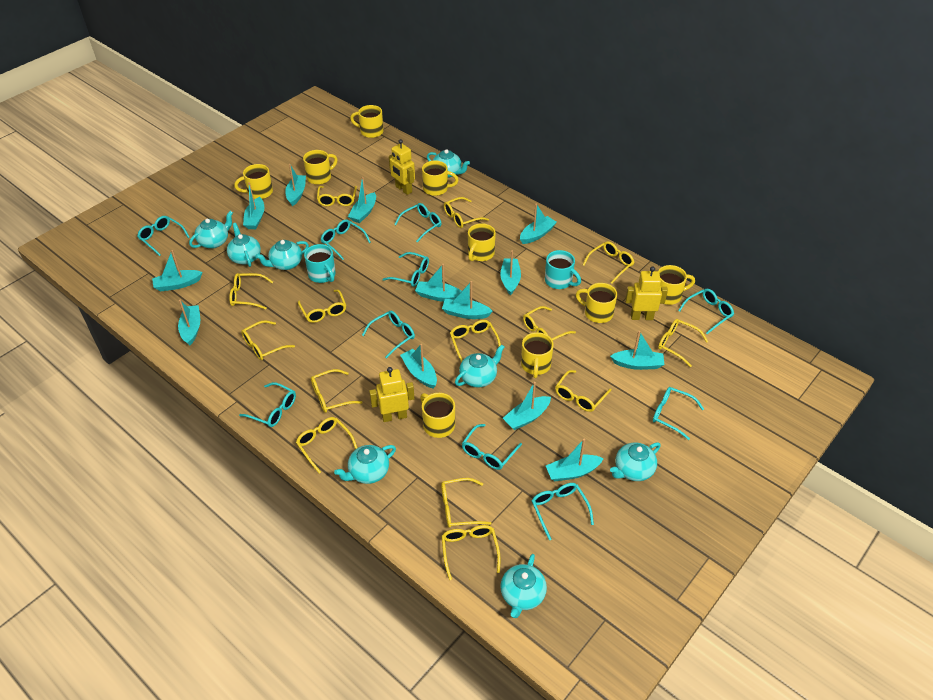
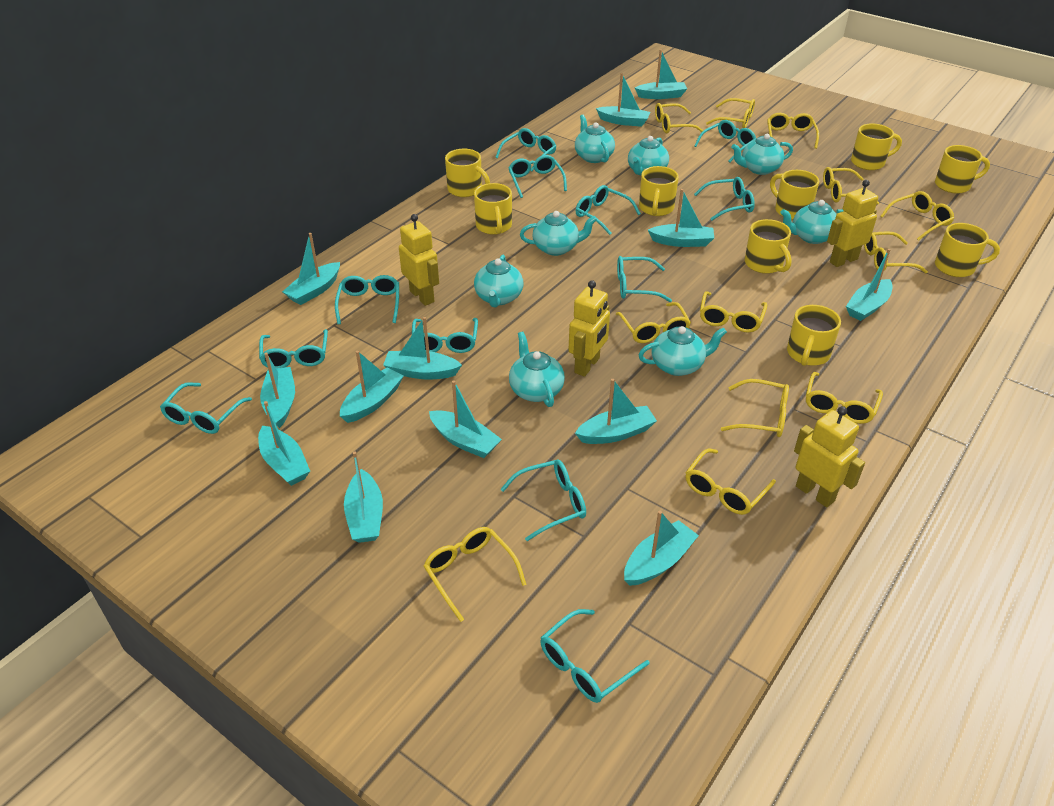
turquoise glasses: [137,216,190,256] [239,382,296,427] [320,219,371,260] [362,311,415,359] [383,252,429,287] [394,203,442,242] [462,424,522,470] [532,483,594,540] [653,387,704,440] [678,289,734,334] = 10 -> [160,382,252,434] [259,329,328,368] [335,275,399,325] [412,318,478,353] [495,128,556,171] [500,460,586,541] [508,155,567,198] [540,609,650,703] [576,185,641,235] [617,256,672,302] [694,120,756,162] [694,177,755,221] = 12
turquoise mug: [304,244,336,283] [545,250,581,289] = 2 -> none = 0
yellow glasses: [229,273,273,310] [241,320,295,360] [296,417,358,474] [298,290,346,323] [311,369,362,413] [317,186,357,206] [441,478,492,528] [442,525,501,580] [444,197,489,228] [450,320,501,362] [523,306,576,340] [555,370,611,412] [583,241,634,284] [658,319,708,367] = 14 -> [424,527,526,622] [616,302,691,343] [655,103,704,133] [685,448,776,515] [700,291,767,333] [706,98,755,128] [721,379,789,437] [767,113,819,149] [806,372,883,424] [823,167,879,204] [864,231,928,274] [880,191,954,241] = 12
yellow robot: [369,367,415,422] [389,139,415,195] [625,267,668,320] = 3 -> [399,214,439,306] [568,280,610,377] [794,406,865,507] [827,180,878,267] = 4

